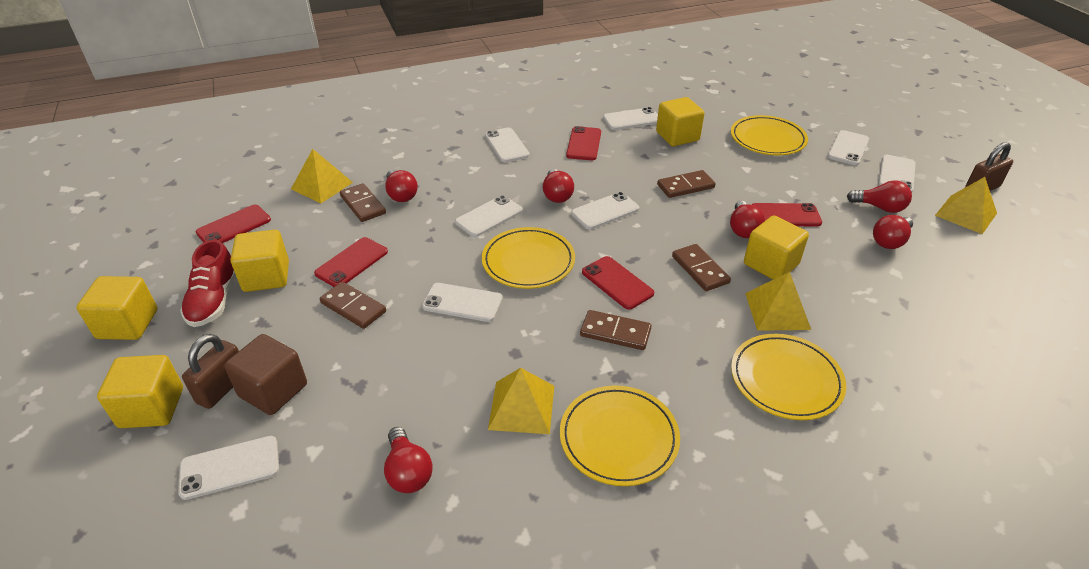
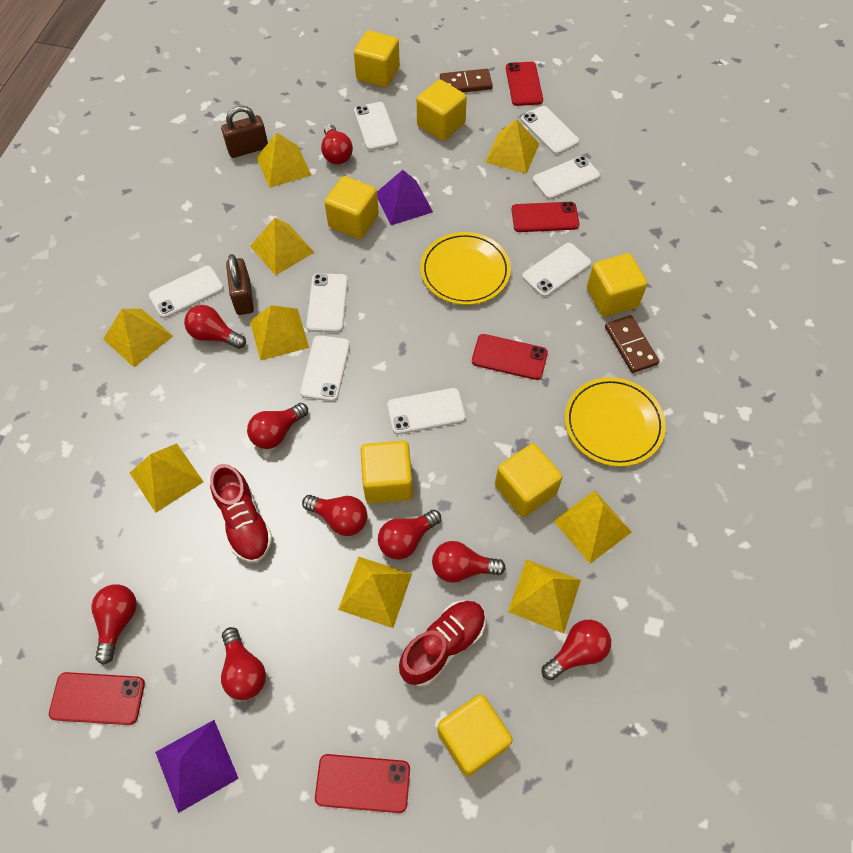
brown cube: [224,334,307,415] = 1 -> none = 0
brown domino: [320,282,386,329] [340,183,386,222] [580,310,651,350] [657,170,715,198] [672,244,731,291] = 5 -> [440,69,493,92] [605,315,659,373] = 2
purple pyramid: none = 0 -> [155,720,239,813] [377,170,433,225] = 2
red light bulb: [384,427,433,493] [385,170,418,202] [543,169,574,203] [730,201,765,238] [847,180,912,213] [873,215,913,249] = 6 -> [91,584,137,665] [184,305,246,349] [221,627,266,700] [247,403,308,449] [302,495,367,536] [321,124,353,164] [378,510,441,560] [432,541,506,583] [542,620,611,680] = 9
red shoe: [180,239,236,327] = 1 -> [210,464,273,563] [399,600,486,687] = 2
yellow cube: [76,276,157,340] [97,355,183,428] [231,230,289,292] [656,97,705,146] [744,215,809,280] = 5 -> [324,176,379,239] [354,30,400,87] [361,441,413,504] [417,80,467,141] [437,694,513,777] [495,443,563,517] [587,253,647,317] = 7
yellow plate: [482,227,575,289] [560,385,680,486] [731,115,808,155] [731,334,846,420] = 4 -> [420,232,511,305] [565,377,666,467] = 2
yellow pyramid: [291,149,353,203] [488,368,554,434] [745,272,811,331] [935,177,997,234] = 4 -> [103,309,173,367] [130,443,204,513] [250,218,315,275] [250,305,309,361] [256,133,311,188] [338,556,412,628] [485,119,539,174] [508,560,581,633] [553,491,632,563] = 9

